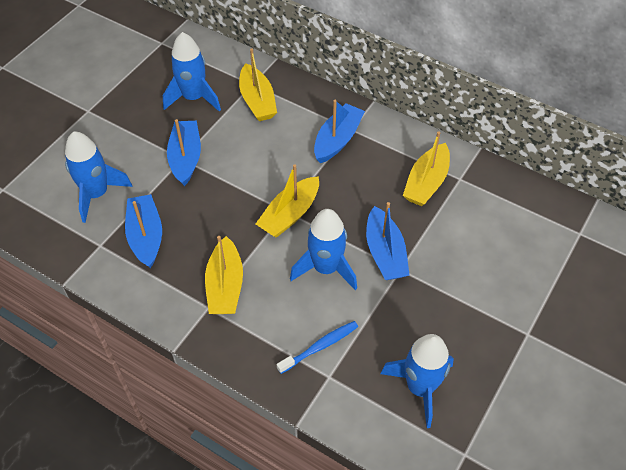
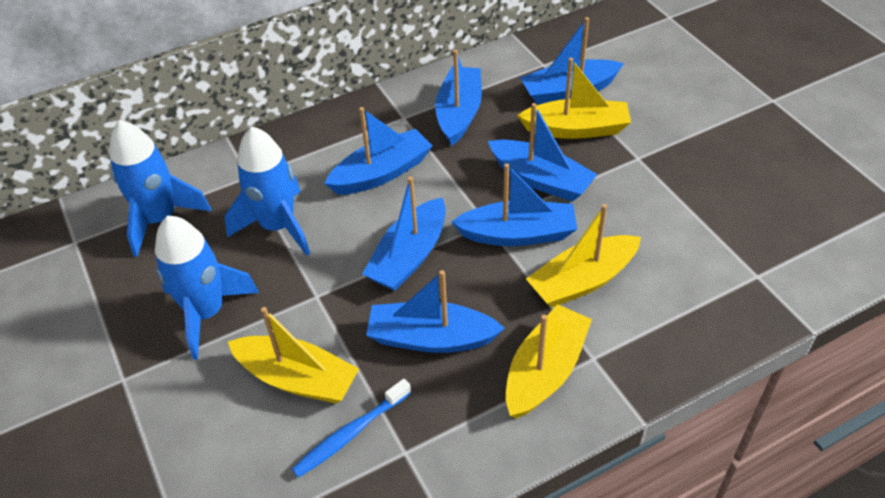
blue boat: [125,194,162,268] [167,119,201,186] [314,100,365,163] [366,202,410,280] = 4 -> [324,107,432,195] [362,176,446,291] [366,270,505,353] [435,50,482,146] [451,163,577,246] [488,103,598,202] [520,17,624,105] = 7
blue rocket: [65,131,133,223] [163,32,221,112] [290,209,357,290] [381,334,454,428] = 4 -> [109,120,211,257] [155,216,259,360] [225,126,310,256] = 3

